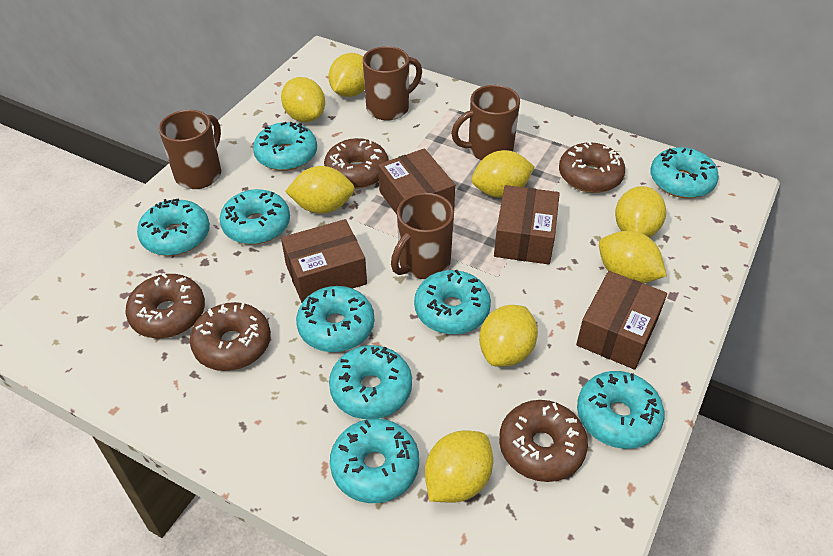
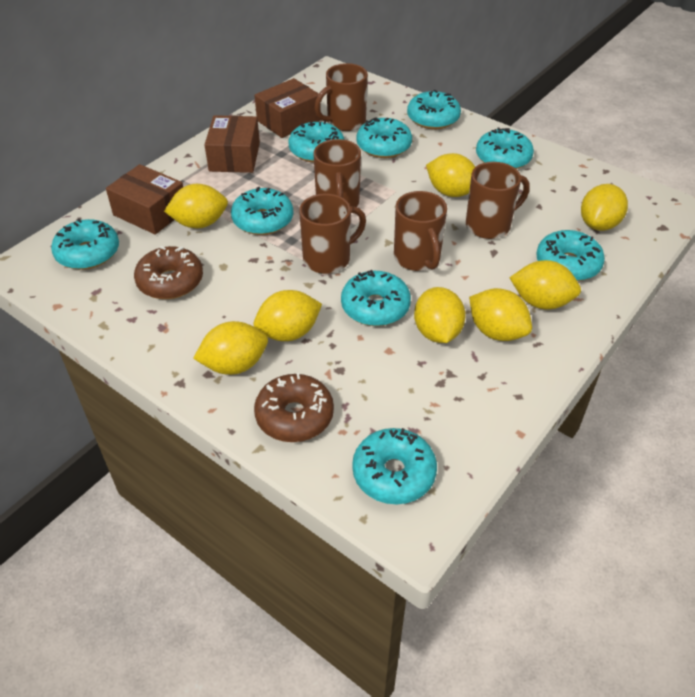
brown box: [281,219,367,303] [378,148,455,214] [494,185,560,264] [576,271,667,370] = 4 -> [106,164,183,235] [205,115,260,173] [254,78,321,138] = 3
brown donut: [125,273,205,338] [190,302,271,371] [324,138,389,189] [499,400,588,482] [559,141,625,193] = 5 -> [134,246,203,299] [254,373,334,442] = 2
brown mug: [159,110,221,189] [363,46,422,120] [391,192,454,279] [451,85,520,161] = 4 -> [299,194,366,274] [314,63,368,131] [314,139,361,207] [394,191,447,271] [466,162,530,239] = 5

